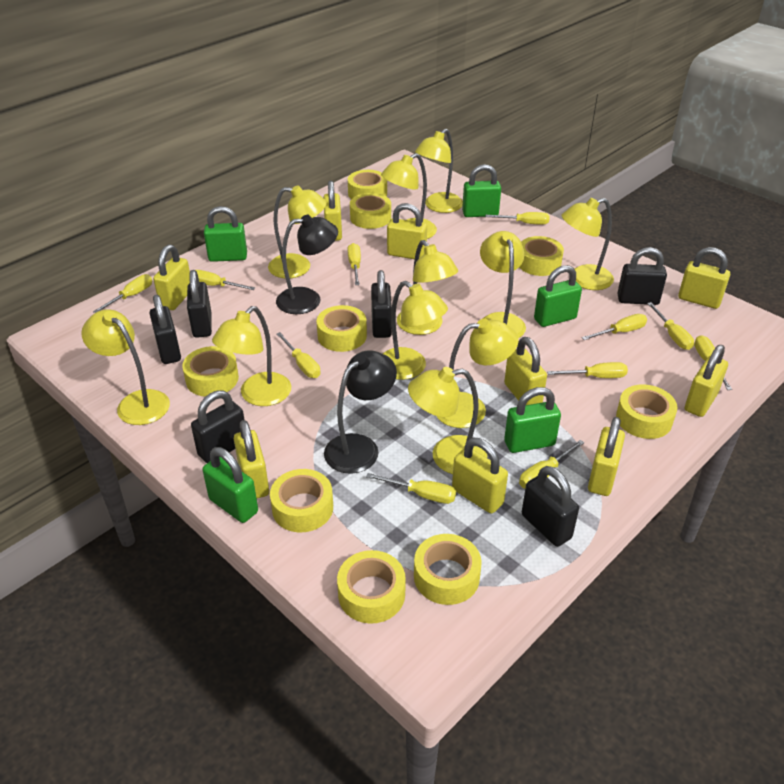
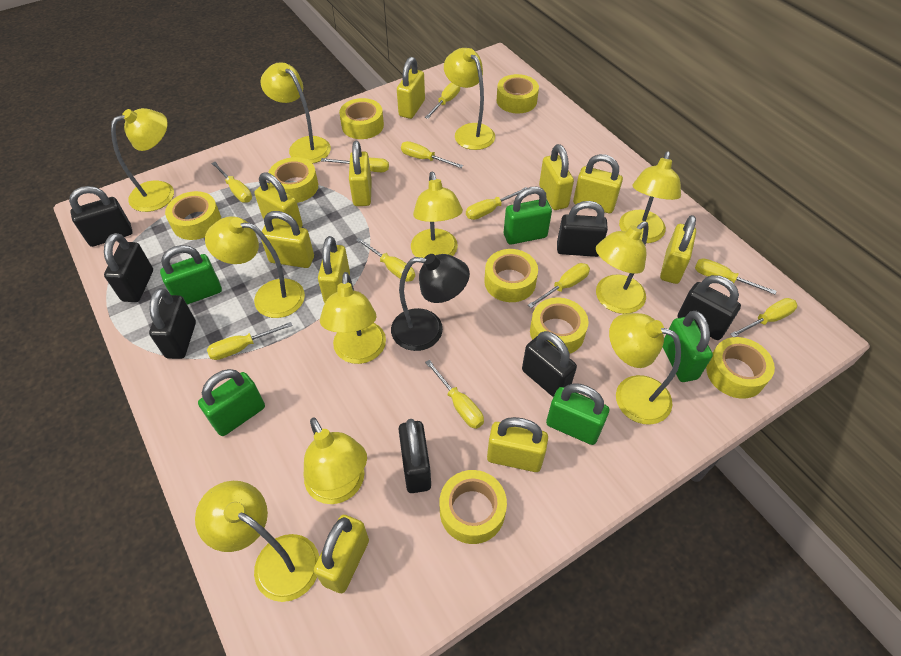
black lamp: [276,215,338,314] [324,351,397,474] = 2 -> [391,254,470,351] = 1
black padlock: [149,295,181,364] [187,270,212,338] [191,390,245,463] [371,270,392,338] [522,466,579,547] [617,247,667,305] = 6 -> [69,186,133,247] [104,233,153,302] [149,288,196,359] [398,419,431,493] [522,331,577,397] [557,201,608,257] [677,275,741,340] = 7
yellow padlock: [153,244,190,310] [234,420,269,498] [323,180,342,241] [387,203,427,259] [452,438,508,514] [504,337,547,405] [588,417,625,496] [678,247,730,309] [685,345,728,417] = 9 -> [254,172,303,228] [261,211,314,268] [314,515,369,593] [318,236,350,303] [349,141,372,206] [397,57,425,119] [487,417,548,472] [539,144,574,210] [573,154,623,213] [660,215,696,284] = 10
yellow tape: [182,346,239,397] [270,469,333,532] [317,305,367,352] [337,550,406,624] [348,170,387,199] [350,193,391,229] [414,534,482,605] [519,236,564,276] [616,384,677,439] = 9 -> [165,191,221,240] [268,157,318,203] [339,98,384,139] [439,470,507,544] [484,249,538,302] [497,74,539,114] [530,297,588,353] [706,337,775,399] = 8

